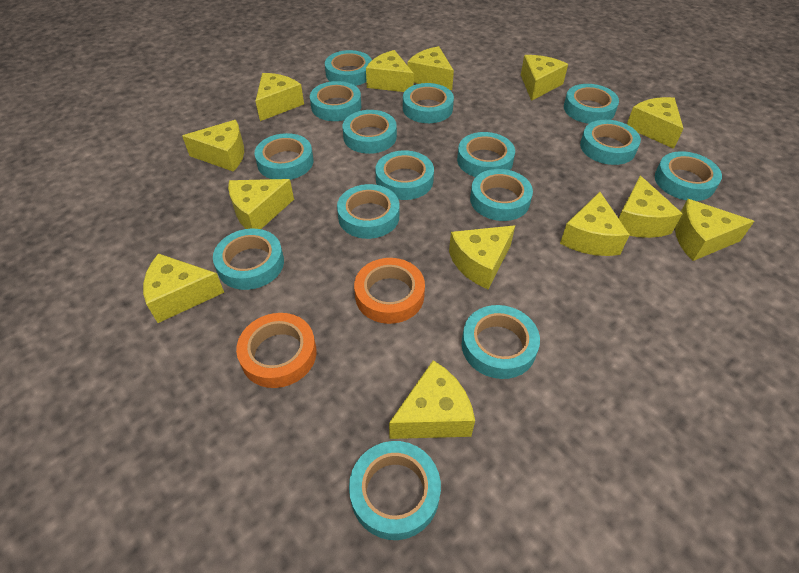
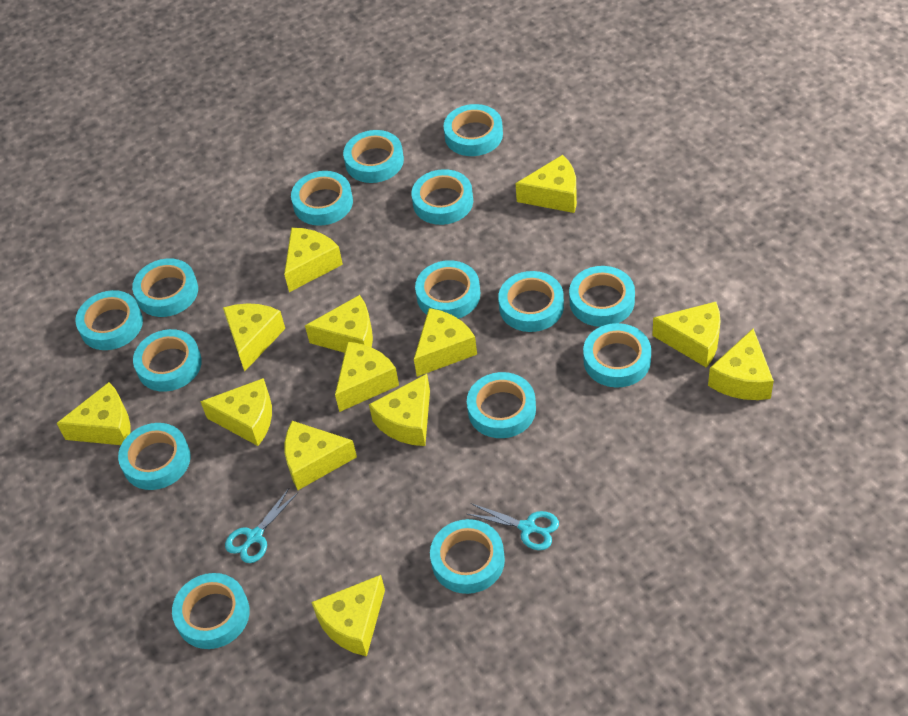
orange tape: [236,313,317,388] [354,258,425,324] = 2 -> none = 0
turquoise scissors: none = 0 -> [225,488,298,563] [467,503,559,550] = 2

